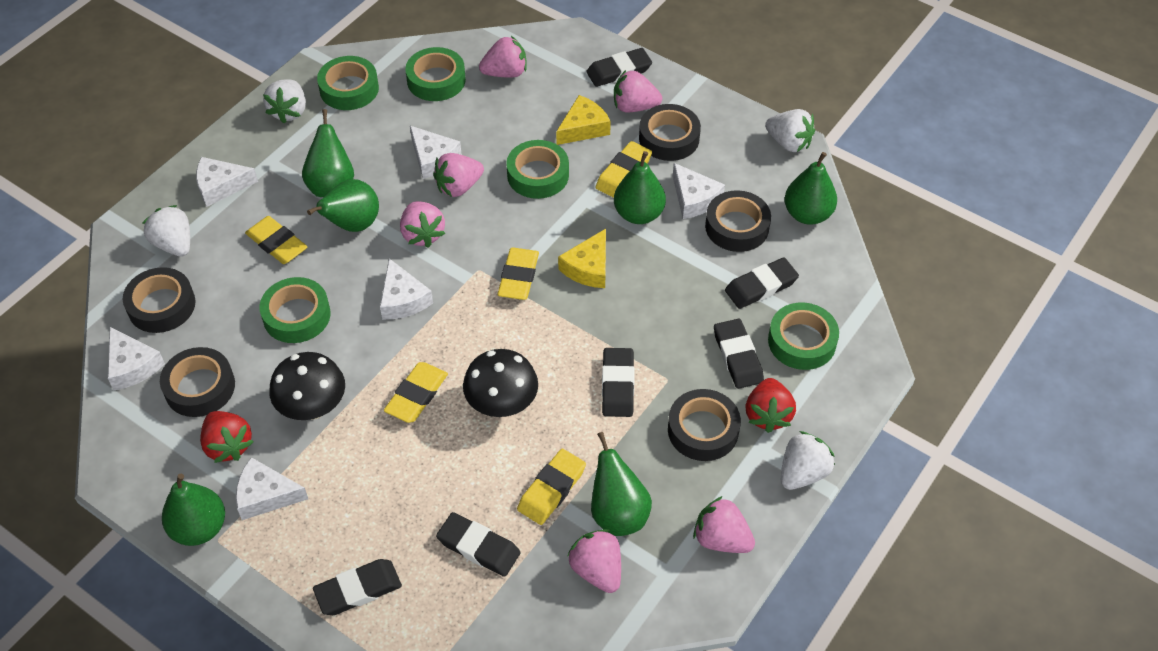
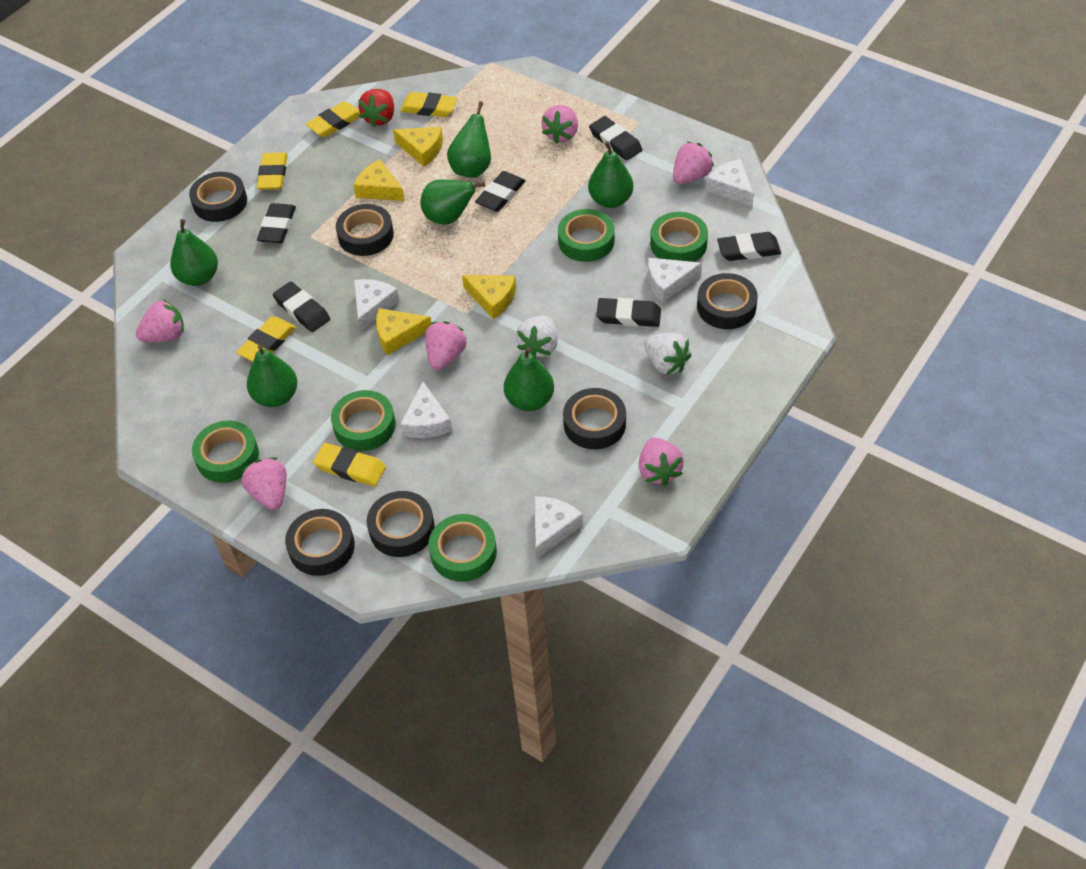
black mushroom: [269,352,345,420] [463,349,538,417] = 2 -> none = 0
black tape: [123,267,195,333] [160,347,235,417] [639,104,701,161] [668,389,741,461] [705,190,771,252] = 5 -> [189,172,247,222] [285,509,355,576] [336,204,394,256] [367,491,435,557] [563,388,626,449] [697,273,758,329] = 6
red strawberry: [200,411,254,463] [746,378,796,433] = 2 -> [358,89,394,127] = 1
white cheese: [108,327,165,390] [196,157,258,207] [236,457,308,520] [380,259,433,319] [410,126,462,179] [673,163,725,219] = 6 -> [354,279,399,331] [400,382,452,438] [535,496,583,559] [648,258,702,303] [706,159,754,206] = 5
white strawberry: [143,205,190,257] [263,79,306,123] [765,109,815,152] [781,431,835,490] = 4 -> [516,316,558,358] [644,332,691,375] = 2
yellow cheese: [556,95,611,145] [558,229,606,288] = 2 -> [353,159,405,201] [376,308,432,356] [393,127,443,167] [462,275,516,319] = 4

